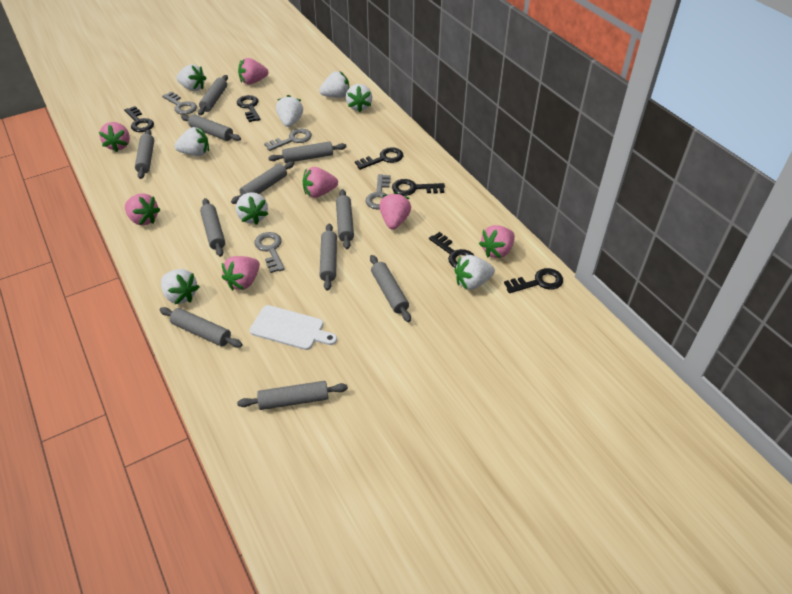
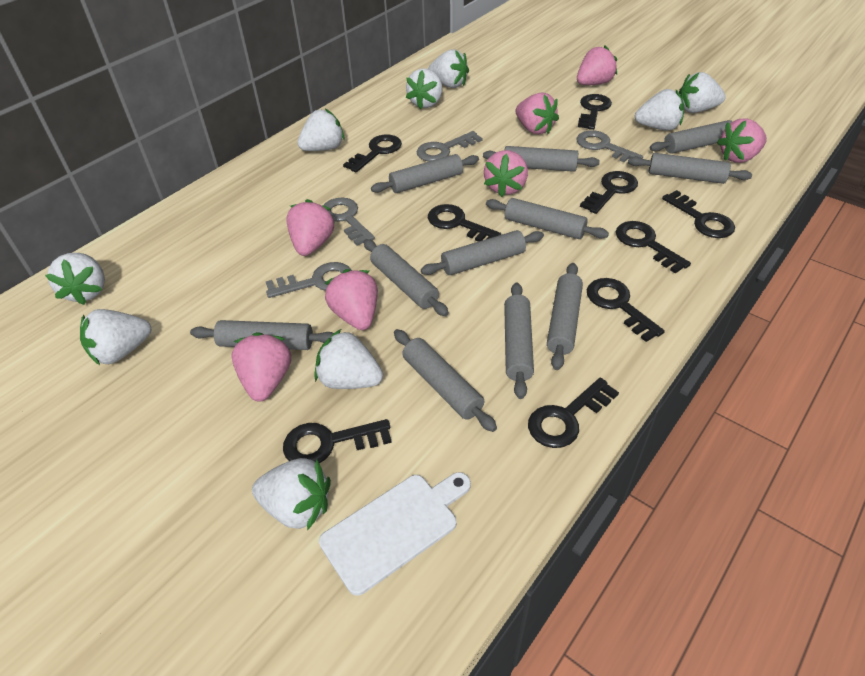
black key: [124,106,154,132] [237,95,261,122] [355,147,403,170] [392,179,445,196] [429,232,474,268] [504,268,563,293] = 6 -> [283,419,392,463] [343,135,402,172] [428,204,501,242] [528,377,619,448] [578,94,612,130] [580,171,638,214] [587,278,665,342] [616,221,691,273] [662,190,735,238] = 9
white strawberry: [161,269,199,304] [175,127,209,156] [177,64,206,91] [236,192,268,225] [276,95,303,127] [319,71,349,98] [346,84,372,112] [454,255,495,290] = 8 -> [45,253,105,305] [80,309,151,365] [252,458,331,531] [297,109,345,151] [315,329,383,389] [406,68,442,110] [428,49,469,88] [635,89,684,131] [679,72,726,113] = 9

